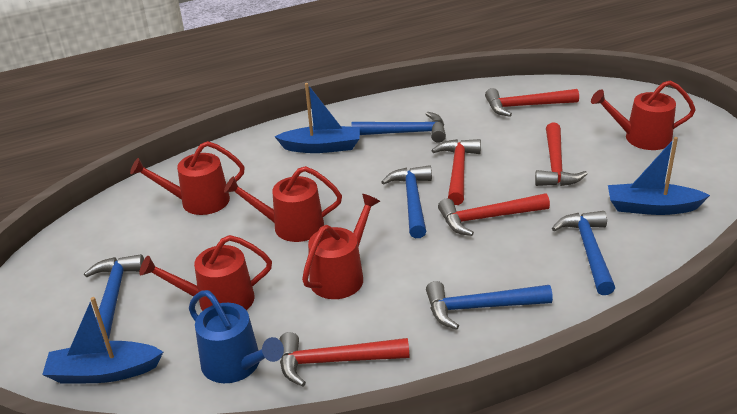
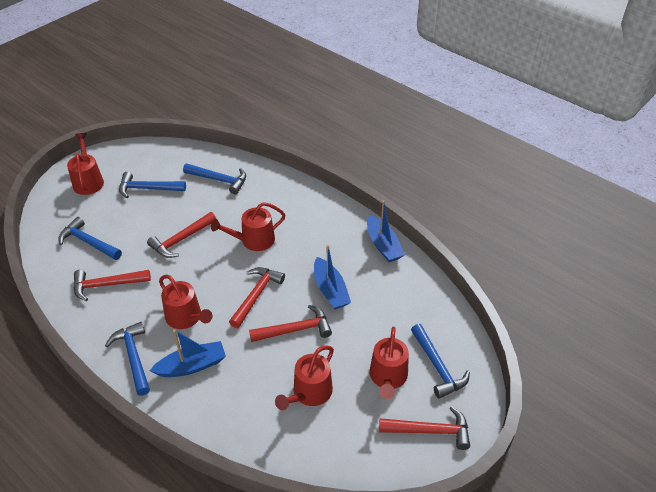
blue watering can: [189,290,284,383] = 1 -> none = 0

